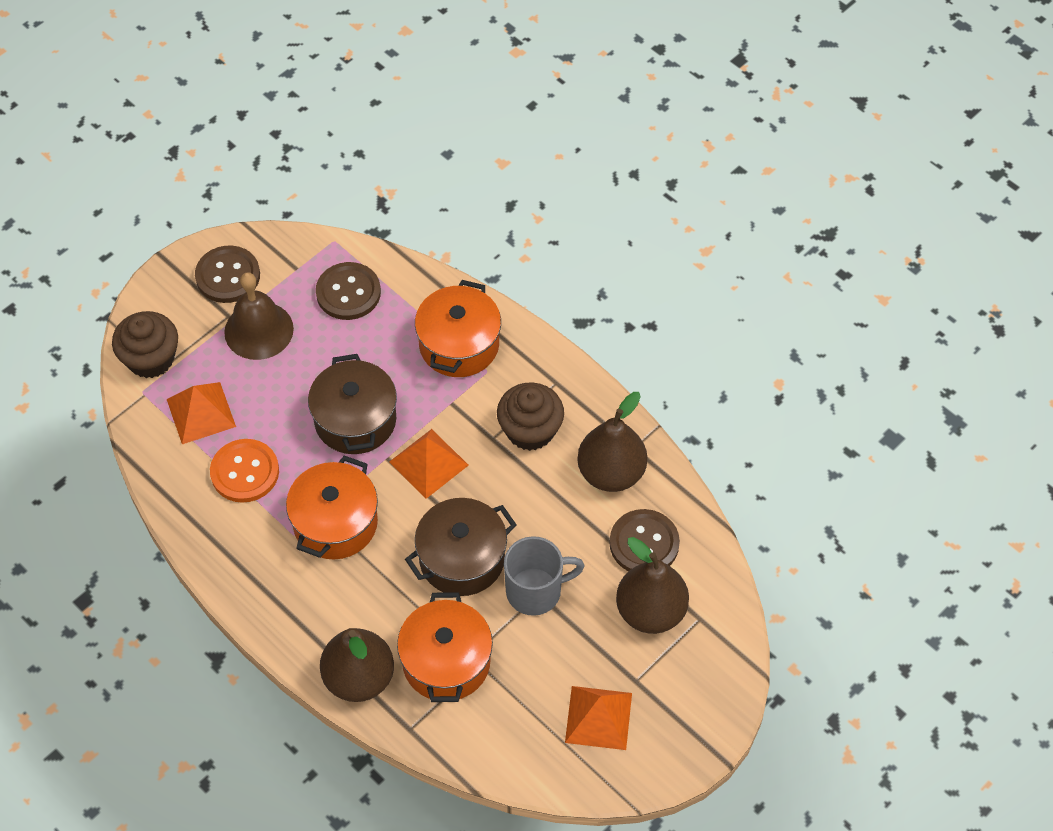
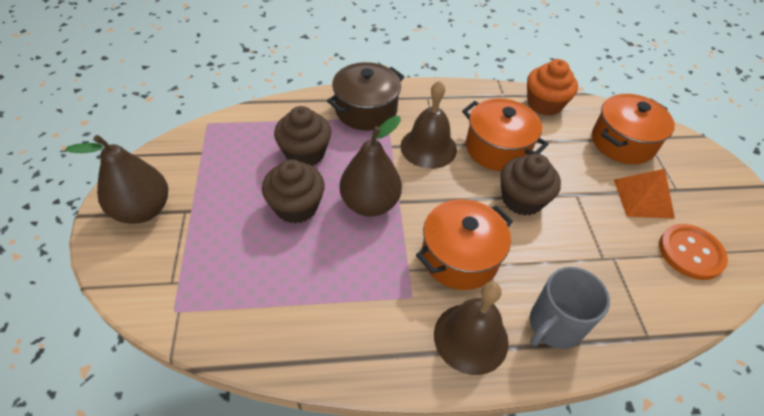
brown bell: [224,272,294,360] = 1 -> [401,81,457,169] [434,282,509,375] = 2
brown button: [195,245,260,303] [316,262,381,320] [609,509,680,571] = 3 -> none = 0
brown cupcake: [112,311,178,378] [497,383,564,451] = 2 -> [262,159,325,223] [274,106,331,166] [500,154,561,216] = 3
brown pear: [320,628,394,702] [577,392,647,492] [616,537,689,634] = 3 -> [65,135,168,224] [340,116,402,216] = 2
brown pot: [308,354,397,454] [405,498,517,596] = 2 -> [327,62,405,130] = 1
orange cupcake: none = 0 -> [527,59,578,116] = 1
orange pyramid: [167,382,236,444] [389,429,469,499] [565,686,632,750] = 3 -> [614,169,675,219] = 1

